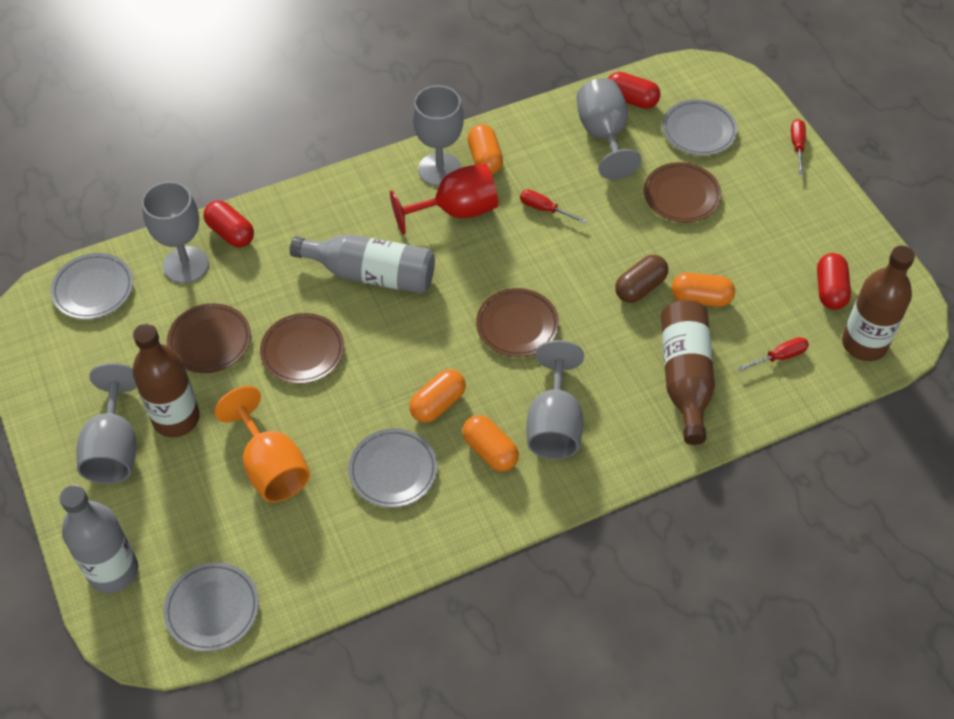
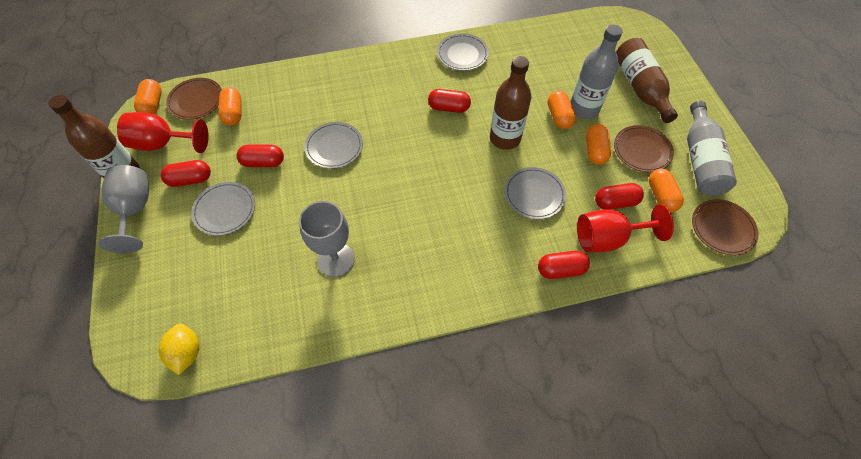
brown capsule: [615,255,668,303] = 1 -> none = 0
brown plate: [167,303,251,373] [260,313,344,384] [476,288,559,357] [644,162,722,223] = 4 -> [166,78,222,120] [614,125,674,172] [692,199,759,255] = 3
grey goblet: [76,363,137,484] [142,181,209,283] [413,85,464,186] [526,340,584,459] [577,78,642,179] = 5 -> [99,165,149,253] [299,201,355,277] = 2
orange capsule: [409,369,466,423] [462,415,519,472] [468,124,503,175] [671,272,735,307] = 4 -> [134,79,162,114] [218,87,242,126] [547,91,576,129] [586,124,611,165] [649,169,684,212] = 5
orange goblet: [214,386,310,502] = 1 -> none = 0
red capsule: [203,201,254,247] [608,72,660,109] [817,253,851,310] = 3 -> [161,160,211,187] [236,145,284,167] [428,89,471,113] [538,251,590,279] [595,183,644,210] = 5
red goblet: [390,164,498,235] = 1 -> [117,112,209,153] [577,204,674,252] = 2
red screwdriver: [520,190,587,223] [738,337,809,371] [791,119,806,174] = 3 -> none = 0
yellow lemon: none = 0 -> [159,324,199,375] = 1

